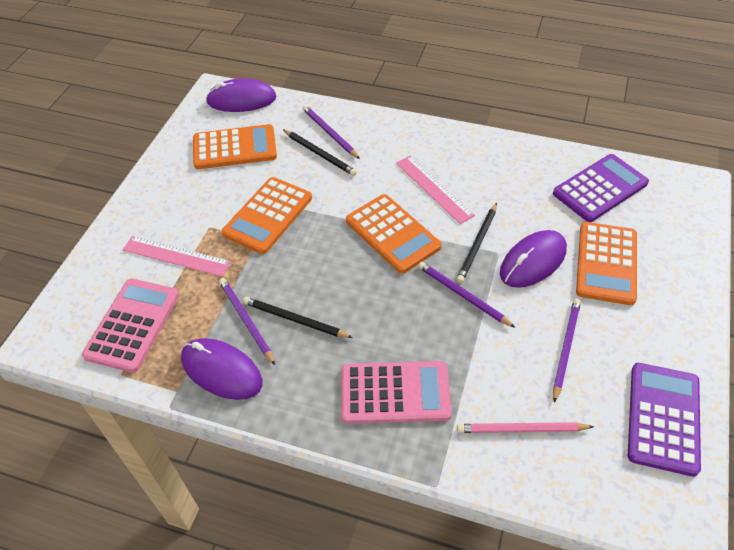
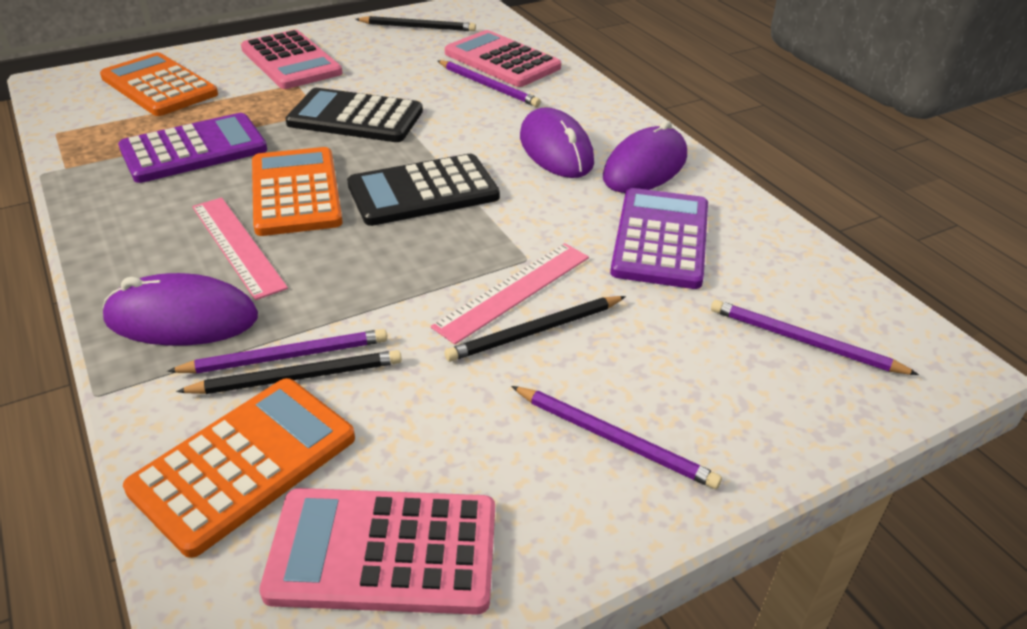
black calculator: none = 0 -> [285,88,423,142] [347,154,500,226] = 2
orange calculator: [193,124,277,169] [222,177,312,254] [346,194,442,274] [576,222,637,305] = 4 -> [100,52,218,116] [123,378,355,558] [252,147,343,236] = 3
pink calculator: [82,279,179,373] [341,361,452,424] = 2 -> [241,30,342,89] [259,488,495,615] [445,30,561,87] = 3
pink pencil: [457,422,594,433] = 1 -> none = 0

